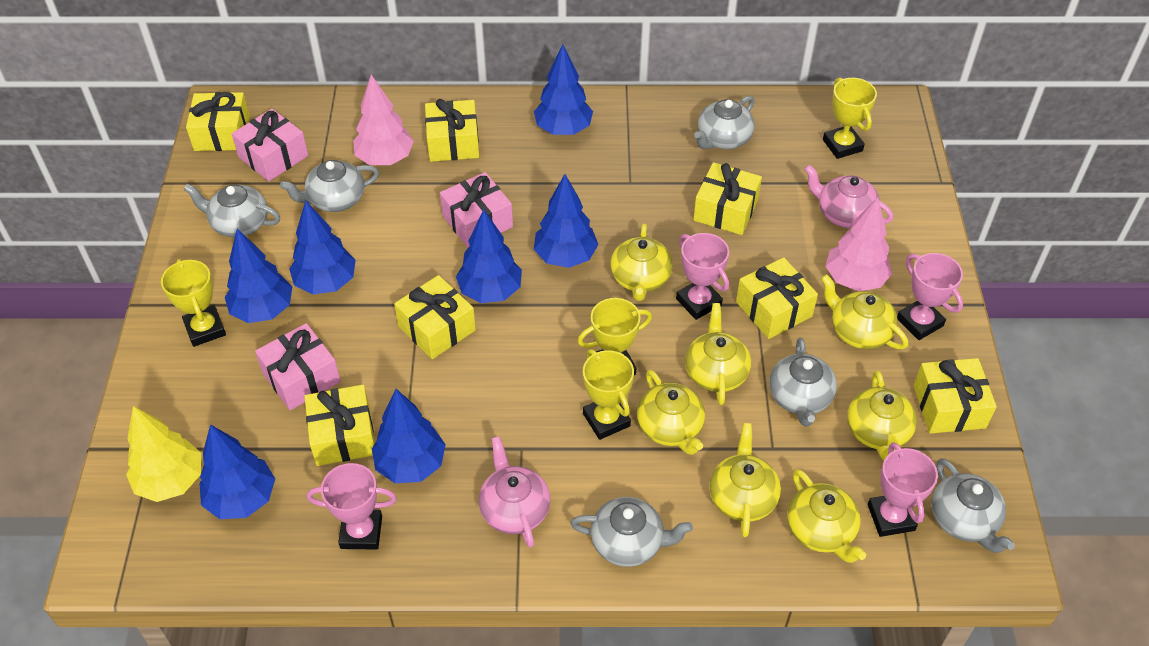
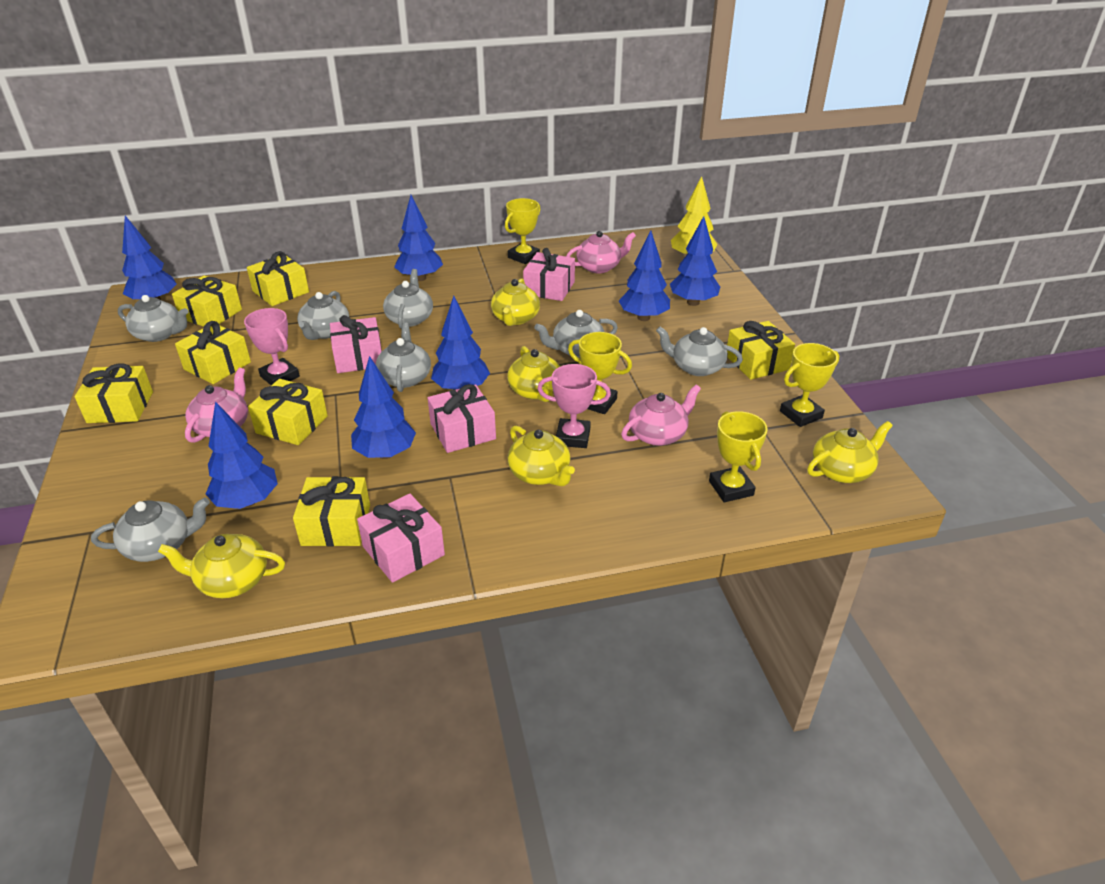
grey teapot: [184,184,280,238] [280,160,379,212] [570,497,693,567] [694,96,754,149] [769,338,837,426] [932,458,1015,553] = 6 -> [91,497,210,562] [118,295,188,342] [297,291,349,340] [376,322,431,392] [383,269,433,329] [534,310,618,358] [656,326,743,376] = 7
pink gift: [232,109,308,181] [255,323,341,410] [440,172,513,248] = 3 -> [330,315,382,373] [357,494,445,583] [428,384,496,453] [523,248,575,301] = 4
pink teapot: [479,436,550,548] [805,165,893,228] = 2 -> [185,368,248,443] [566,231,636,273] [621,385,701,446] = 3
pink tree: [353,74,414,165] [825,197,892,291] = 2 -> none = 0
pink trophy: [307,463,397,549] [676,233,729,320] [868,442,938,537] [897,253,963,340] = 4 -> [244,308,300,385] [537,364,611,448] = 2
yellow teapot: [610,224,673,301] [637,370,705,455] [685,303,751,405] [709,423,781,537] [787,469,866,563] [821,274,908,349] [847,370,917,460] = 7 -> [158,534,285,598] [491,278,540,326] [507,346,560,402] [508,425,575,486] [807,421,893,483] = 5

